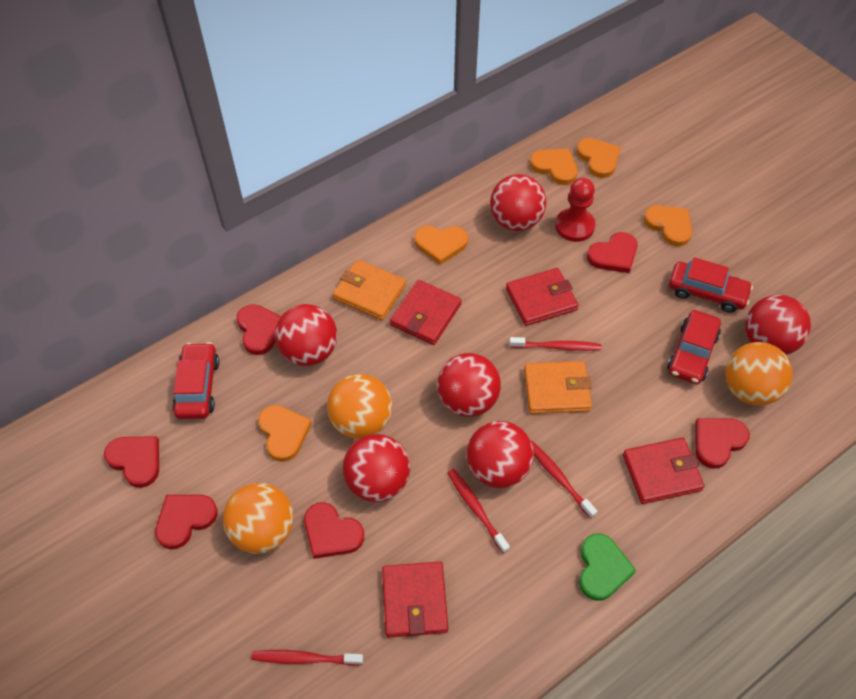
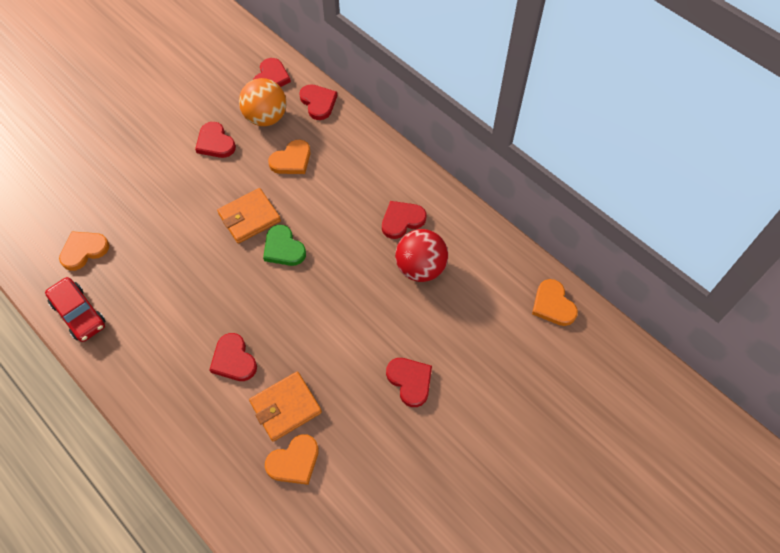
orange ball: [223,483,294,554] [327,374,392,439] [725,342,793,405] = 3 -> [239,78,287,126] = 1
orange heart: [258,405,312,462] [414,226,468,265] [530,149,578,185] [576,138,621,178] [644,205,692,246] = 5 -> [59,231,109,271] [265,434,319,485] [268,140,311,174] [532,279,578,326] = 4
red ball: [275,304,337,366] [343,434,410,502] [437,353,501,417] [467,421,534,488] [490,174,546,231] [745,295,811,355] = 6 -> [395,229,448,282] = 1
red car: [172,342,219,419] [667,310,721,384] [669,257,753,313] = 3 -> [45,277,105,342] = 1
red pawn: [555,178,595,242] = 1 -> none = 0
red toothbrush: [252,650,363,666] [447,469,510,554] [509,337,601,351] [531,440,597,519] = 4 -> none = 0
red wallet: [382,562,448,638] [390,280,462,345] [506,268,578,326] [623,438,705,504] = 4 -> none = 0

